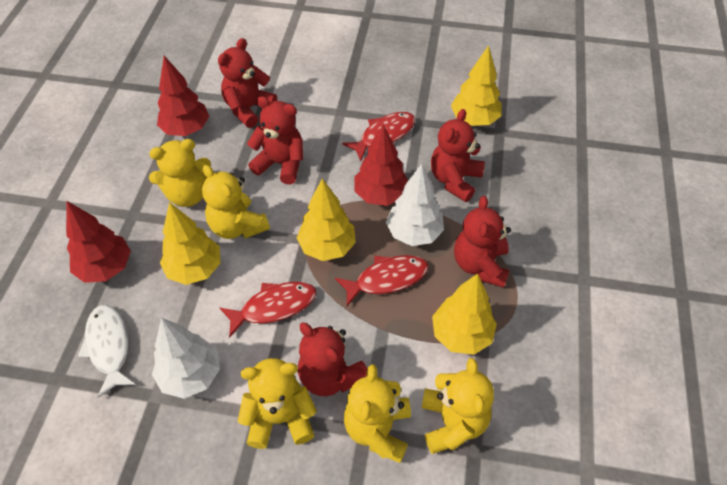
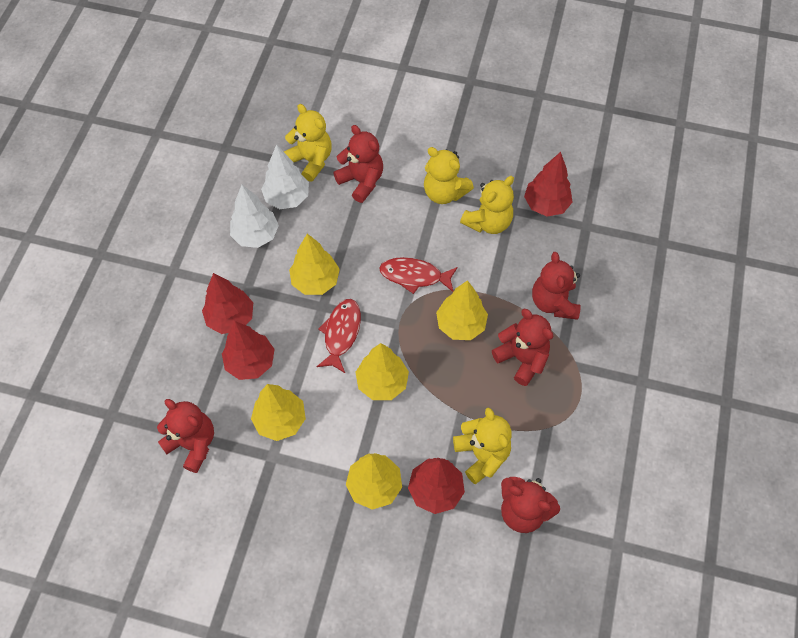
red fish: [220,282,316,338] [335,255,428,306] [342,112,415,161] = 3 -> [316,299,361,373] [379,257,458,294] = 2
red tree: [66,201,131,283] [157,56,209,136] [355,124,408,206] = 3 -> [202,273,253,334] [222,321,275,380] [408,458,465,514] [524,152,572,217] = 4
white fish: [78,305,136,398] = 1 -> none = 0
yellow teddy bear: [149,139,211,207] [202,165,270,239] [237,358,317,449] [344,364,411,463] [422,358,494,454] = 5 -> [284,104,332,182] [424,147,474,204] [453,408,512,484] [460,176,514,234] = 4
yellow tree: [160,202,221,285] [297,179,356,261] [432,273,497,355] [451,45,502,126] = 4 -> [251,384,306,441] [289,234,340,295] [346,453,402,510] [355,343,409,400] [436,280,488,340] = 5

